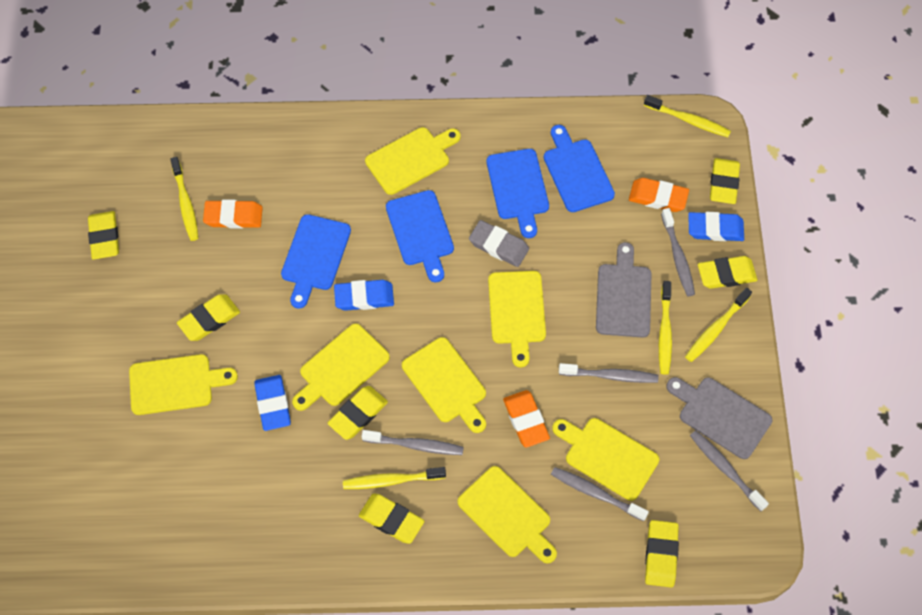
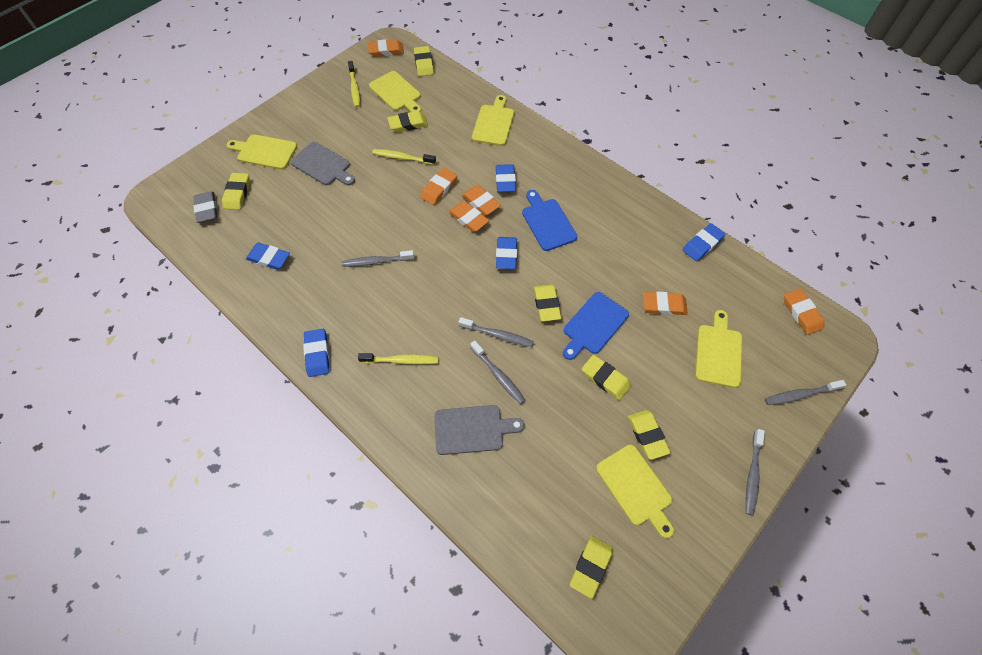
blue cutting board: [281,214,351,309] [386,190,454,282] [487,149,549,238] [544,125,615,212] = 4 -> [522,190,577,251] [563,292,629,360] = 2
blue eraser: [254,375,291,431] [334,280,394,311] [688,212,744,241] = 3 -> [246,243,290,270] [303,329,329,377] [496,164,516,192] [496,237,517,269] [682,223,725,261] = 5
orange eraser: [203,199,263,228] [503,390,550,448] [629,178,689,212] = 3 -> [367,39,404,57] [420,168,457,205] [448,201,489,232] [462,185,501,216] [643,292,688,315] [784,289,824,335] = 6
yellow cutting board: [129,354,238,415] [292,323,390,411] [365,127,461,195] [402,337,486,433] [458,466,557,564] [488,271,546,367] [552,418,659,501] = 7 -> [227,134,297,170] [369,71,421,112] [472,95,514,146] [596,445,674,538] [695,310,742,388] = 5
yellow toothbrush: [170,157,198,241] [343,467,446,489] [644,95,731,137] [659,281,672,375] [685,288,752,362] = 5 -> [348,61,360,108] [358,353,438,364] [372,149,436,165] = 3

